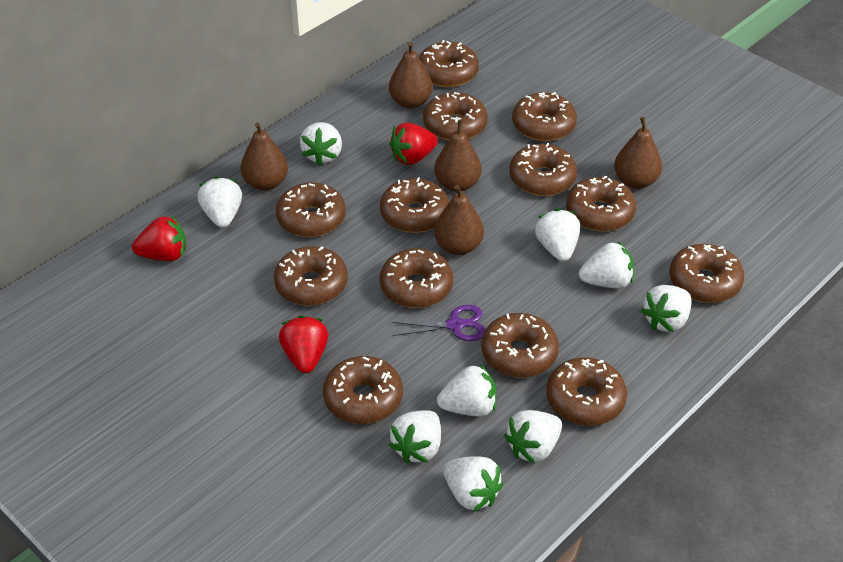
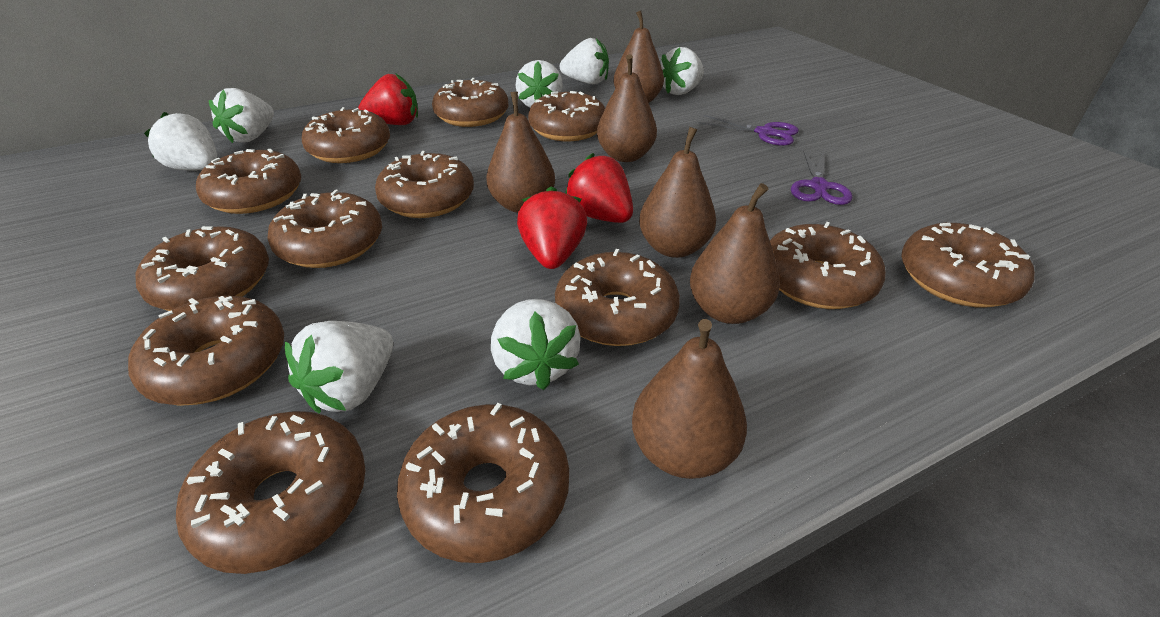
brown pear: [240,122,288,191] [389,42,433,109] [434,120,482,192] [434,185,484,255] [614,117,662,189] = 5 -> [486,92,555,213] [597,54,657,162] [613,11,664,103] [632,319,747,479] [639,127,716,258] [690,183,780,324] = 6
purple scissors: [391,305,485,341] = 1 -> [699,115,799,146] [791,150,853,205] = 2
white strawberry: [197,176,242,228] [300,122,342,166] [389,410,441,463] [437,364,497,417] [443,456,503,512] [504,410,562,464] [535,208,580,261] [579,242,634,288] [640,285,691,332] = 9 -> [144,112,217,170] [209,88,274,143] [285,321,393,413] [491,299,581,390] [516,60,563,108] [560,38,609,84] [661,47,704,95] = 7

